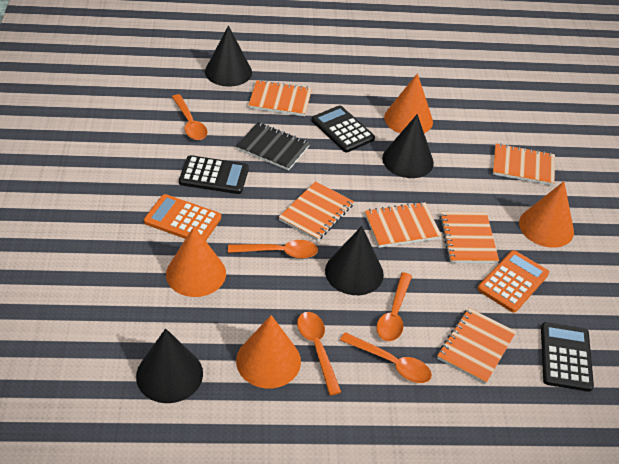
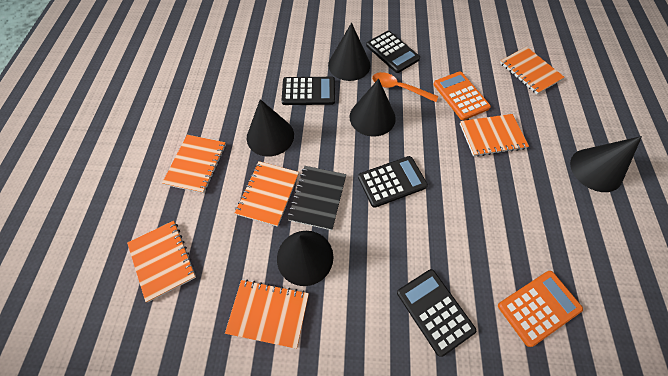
black calculator: [179,155,249,194] [312,105,375,152] [541,322,594,392] = 3 -> [282,77,335,105] [358,156,428,208] [366,31,420,73] [397,269,476,357] = 4
black cone: [136,328,203,403] [205,25,252,87] [325,226,384,295] [382,114,434,178] = 4 -> [247,99,294,157] [277,231,334,286] [328,23,370,81] [349,79,396,137] [570,136,642,192] = 5
orange cone: [166,226,226,297] [236,315,301,388] [384,73,433,133] [519,182,574,248] = 4 -> none = 0
orange spoon: [172,94,207,140] [228,240,318,259] [297,312,341,395] [340,332,432,383] [376,272,412,341] = 5 -> [372,72,438,102] = 1

